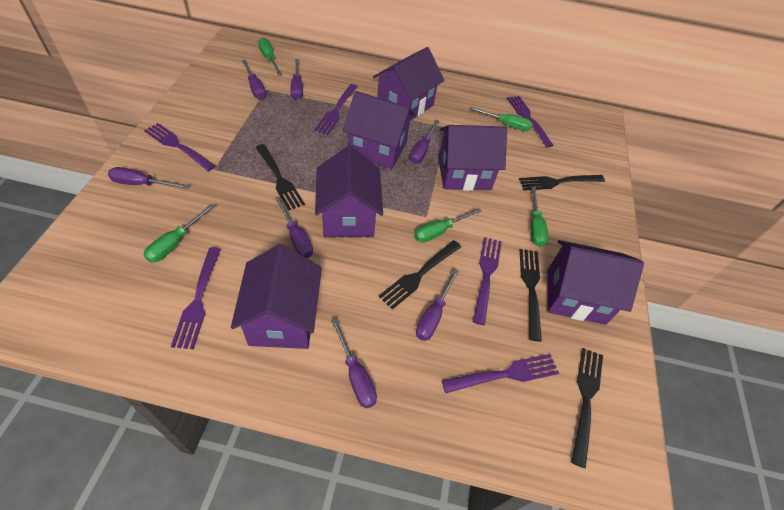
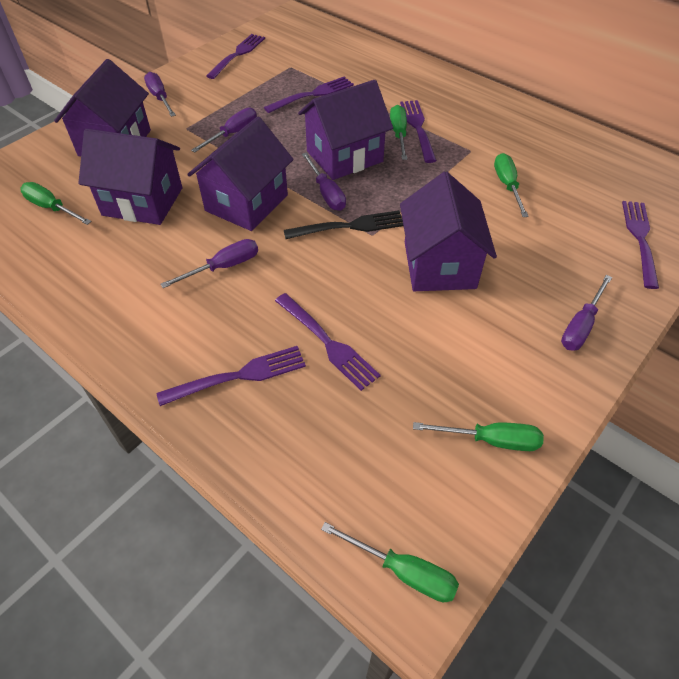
black fork: [255,144,305,210] [379,240,461,310] [519,175,605,191] [520,249,542,341] [571,348,603,468] = 5 -> [284,210,403,239] = 1
purple house: [231,244,322,349] [315,146,383,237] [343,91,415,169] [373,47,444,121] [438,125,507,191] [548,240,644,325] = 6 -> [54,59,151,157] [78,129,182,225] [187,117,293,231] [298,80,393,180] [400,172,497,291] = 5
purple screwdriver: [108,167,189,189] [242,60,266,99] [275,196,313,258] [290,59,303,100] [331,319,377,408] [409,120,440,164] [416,269,459,341] = 7 -> [144,72,176,117] [160,239,258,288] [191,108,257,153] [302,153,346,211] [561,275,612,351] = 5

